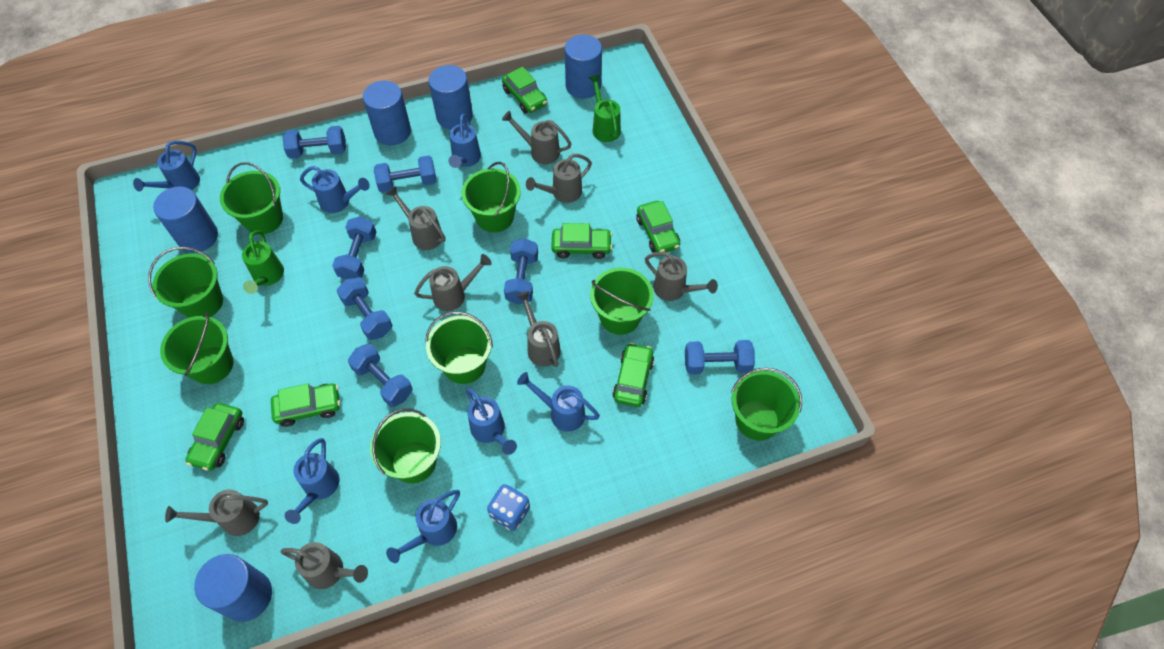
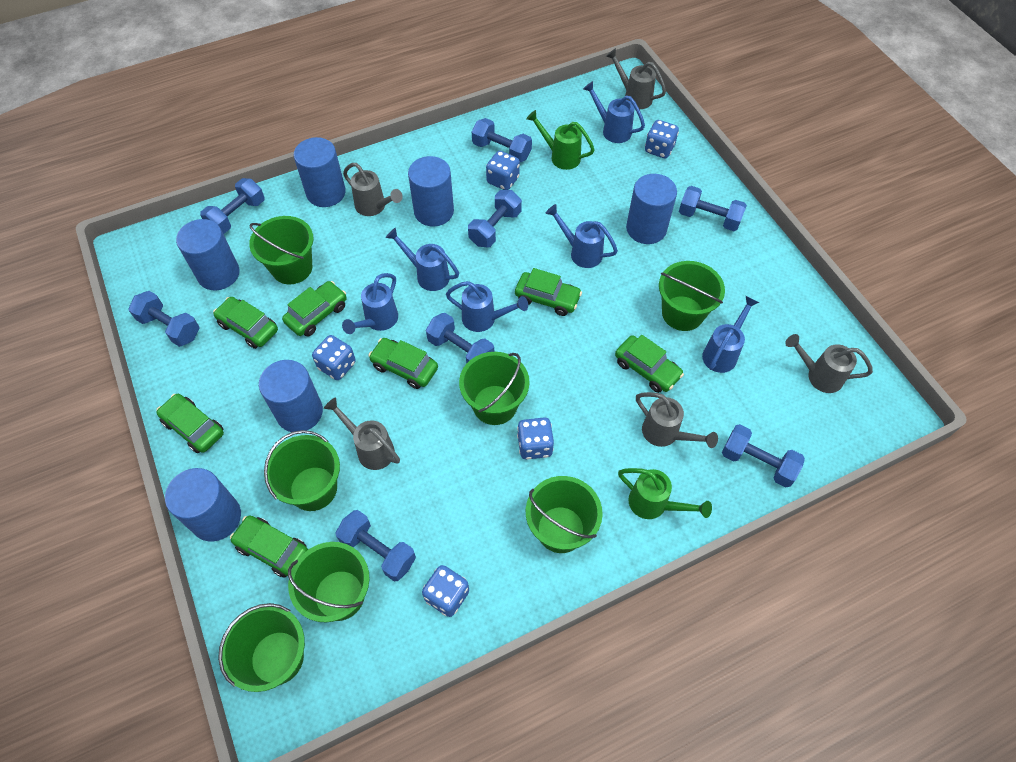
blue cylinder: [153,186,218,253] [194,554,272,622] [363,81,411,145] [429,65,473,129] [565,35,602,98] = 5 -> [165,468,241,542] [176,219,239,291] [259,360,323,432] [294,137,346,207] [408,156,454,227] [626,174,677,244] = 6
blue dice: [487,484,530,531] = 1 -> [312,335,356,380] [422,565,469,617] [486,151,520,190] [517,418,554,460] [645,120,679,158] = 5
blue dumbbell: [282,126,346,159] [332,216,376,279] [337,277,392,340] [348,344,413,407] [374,156,437,193] [504,238,538,304] [685,340,755,375] = 7 -> [128,291,200,347] [200,178,265,234] [335,510,416,581] [426,313,494,364] [468,190,522,247] [472,118,532,162] [679,186,747,231] [722,424,805,487] = 8
blue watering can: [133,141,200,191] [285,438,340,524] [300,166,370,213] [386,490,460,563] [449,114,481,168] [466,388,517,455] [517,372,600,432] = 7 -> [342,273,398,334] [386,228,459,291] [446,281,528,332] [546,204,618,268] [583,81,645,143] [702,296,759,373] = 6
green bucket: [148,247,223,318] [160,313,233,384] [220,162,283,235] [370,408,441,483] [425,311,493,384] [462,162,521,232] [590,268,654,335] [731,368,802,441] = 8 -> [218,603,305,692] [249,216,314,284] [264,430,340,511] [288,542,370,622] [459,352,530,425] [526,476,603,553] [659,261,725,331] = 7
green car: [185,403,244,471] [271,384,340,427] [502,67,547,113] [551,223,612,259] [612,343,654,407] [636,201,680,253] = 6 -> [156,394,224,453] [213,297,278,349] [230,515,308,578] [282,281,346,337] [368,338,438,389] [515,268,582,316] [615,335,684,393] = 7
grey watering can: [165,489,268,536] [281,542,368,589] [386,186,446,250] [414,254,492,311] [502,111,571,164] [516,291,561,367] [526,154,592,203] [645,252,718,301] = 8 -> [324,397,400,470] [343,163,403,216] [606,48,666,109] [636,392,718,448] [785,334,873,393] = 5

